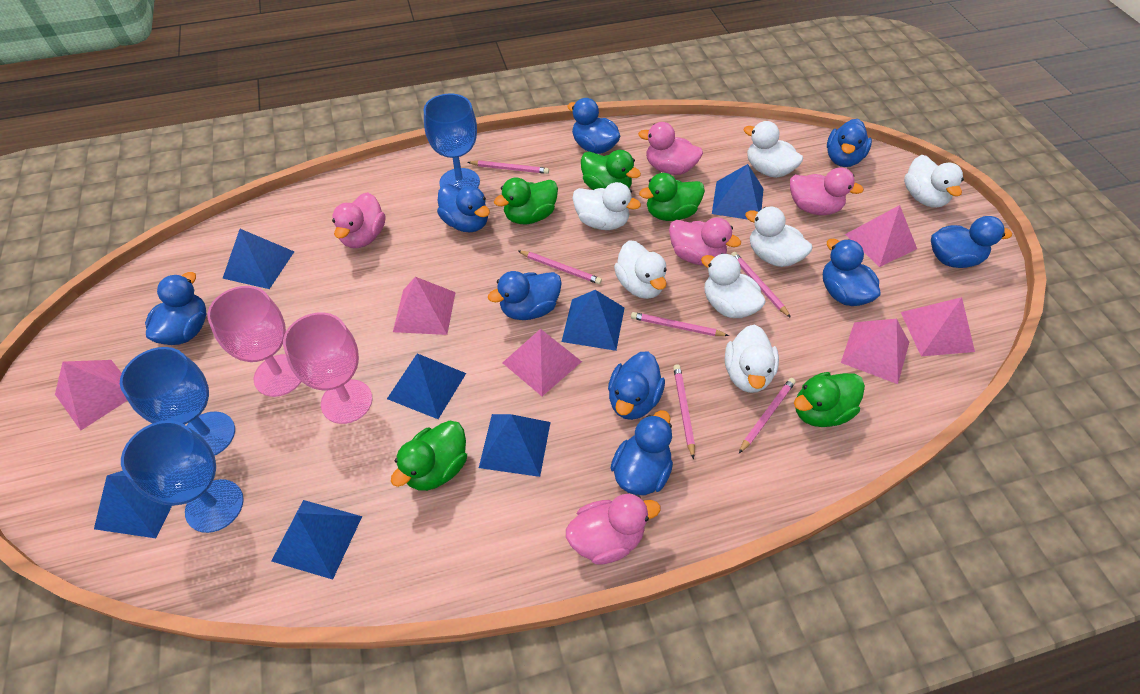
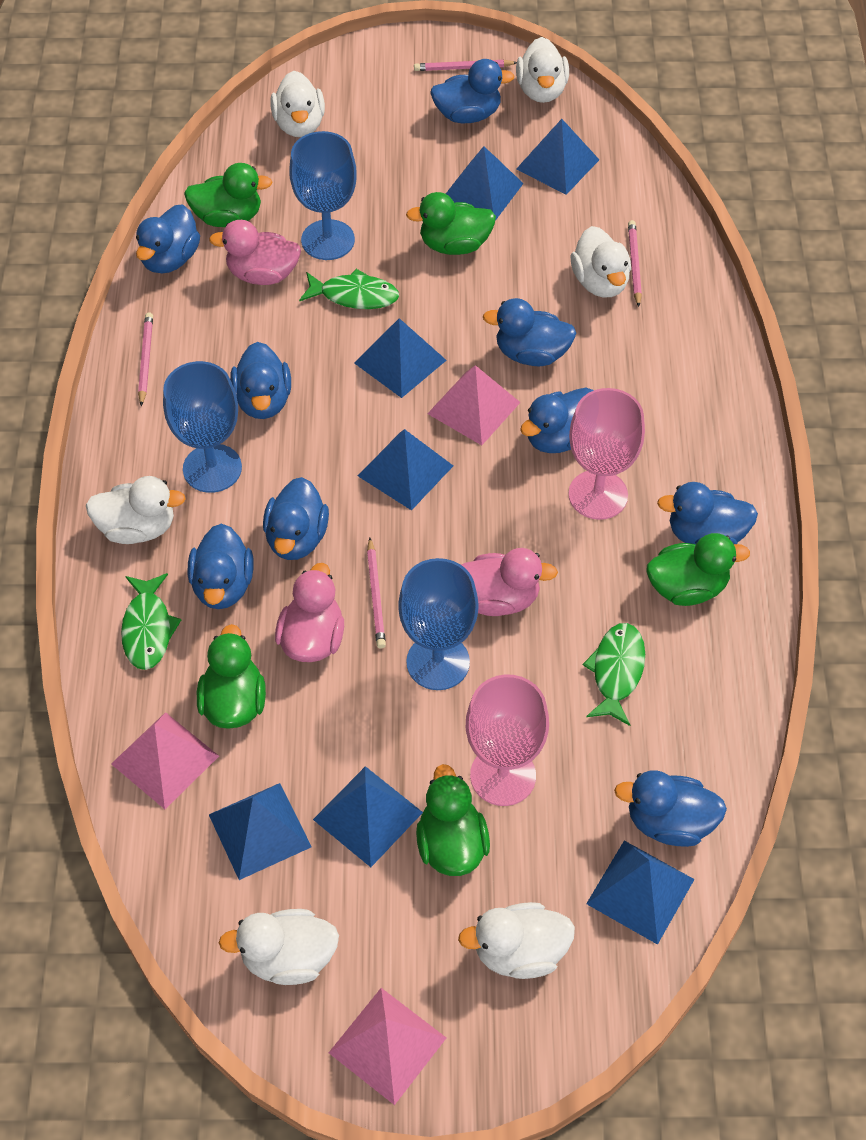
green fish: none = 0 -> [121,573,181,670] [299,269,399,309] [583,623,645,726] = 3
pink duck: [332,192,385,248] [566,494,661,565] [638,122,703,175] [669,218,741,266] [790,167,864,215] = 5 -> [209,220,301,285] [275,563,344,662] [461,548,558,616] = 3
pink pencil: [468,160,549,174] [518,251,602,284] [631,312,729,336] [673,364,695,459] [731,252,791,318] [739,378,796,453] = 6 -> [138,312,153,406] [367,537,386,648] [414,60,517,71] [628,220,642,307] = 4
pink pyramid: [55,360,128,431] [393,277,456,335] [503,329,582,396] [841,319,909,384] [845,205,917,267] [901,297,975,356] = 6 -> [111,712,219,809] [329,988,446,1105] [427,365,521,445] = 3
white duck: [572,182,641,230] [614,240,667,299] [701,253,766,318] [725,324,779,393] [744,121,803,178] [745,207,812,267] [904,155,964,207] = 7 -> [86,476,186,544] [219,909,339,985] [270,71,325,137] [458,902,575,979] [516,37,569,103] [570,226,631,298] = 6

